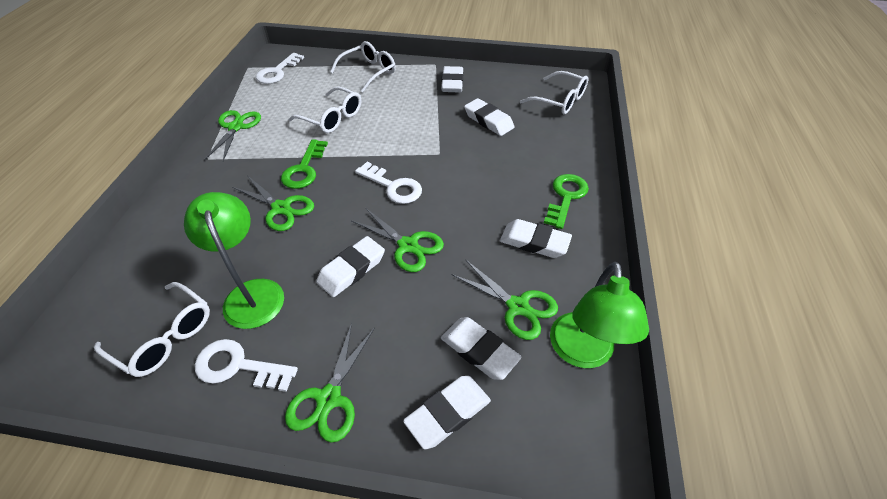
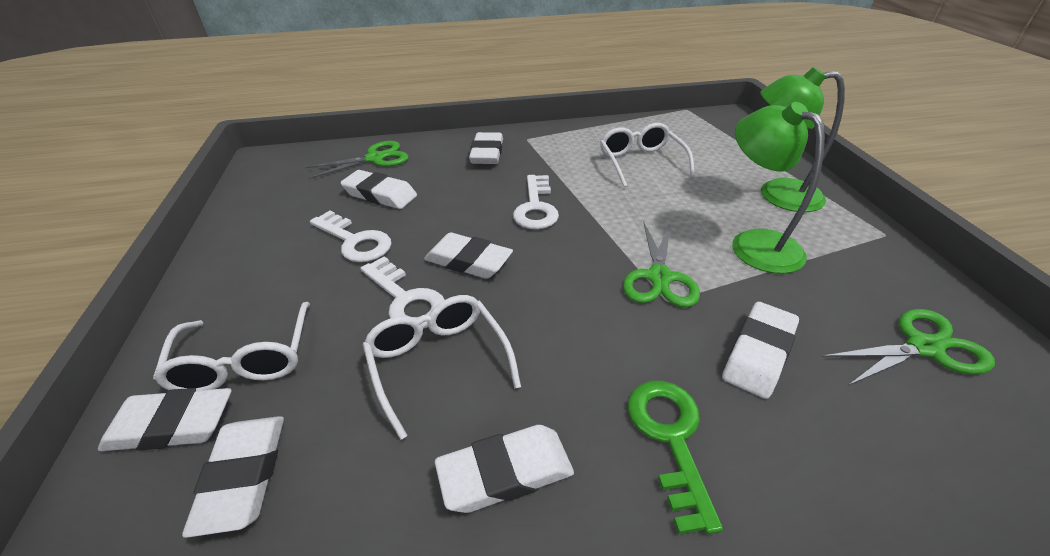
green key: [281,139,328,189] [544,174,589,229] = 2 -> [628,381,723,534] = 1
green scissors: [204,110,261,161] [232,175,314,231] [285,323,375,443] [351,208,444,272] [451,260,558,340] = 5 -> [304,141,409,179] [623,222,700,307] [822,309,995,386] = 3
white eraser: [316,236,385,297] [403,376,491,449] [441,66,463,92] [441,317,522,380] [464,98,514,136] [500,219,572,258] = 6 -> [98,388,232,451] [182,416,284,538] [340,170,417,209] [424,232,513,279] [435,425,574,513] [469,132,503,164] [722,302,799,399] = 7
white glasses: [94,282,210,377] [288,87,361,133] [330,41,396,93] [520,71,588,114] = 4 -> [153,302,310,391] [363,295,521,440] [600,123,695,187] = 3

